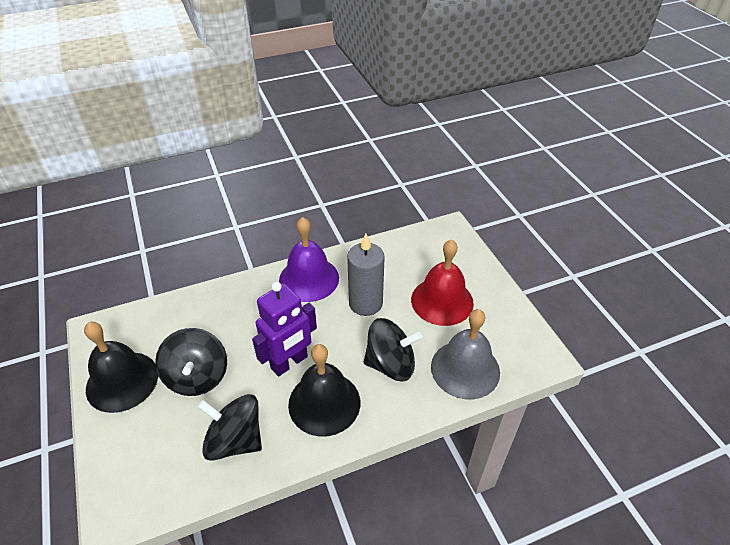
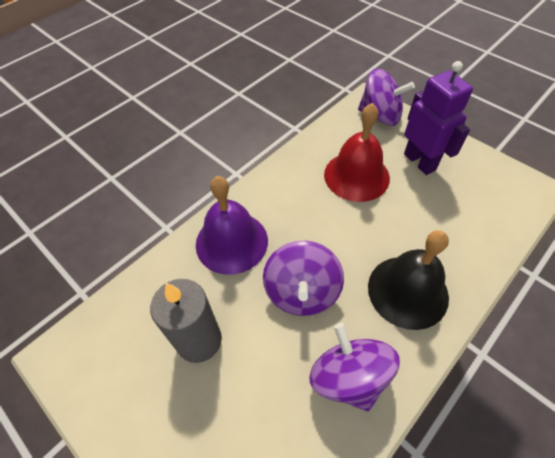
black bell: [84,322,158,413] [288,344,360,437] = 2 -> [368,230,449,330] = 1
black spinning top: [155,328,227,396] [197,394,262,461] [364,318,422,381] = 3 -> none = 0
grey bell: [431,309,500,399] = 1 -> none = 0
purple spinning top: none = 0 -> [263,240,344,316] [309,323,400,411] [358,69,415,126] = 3

